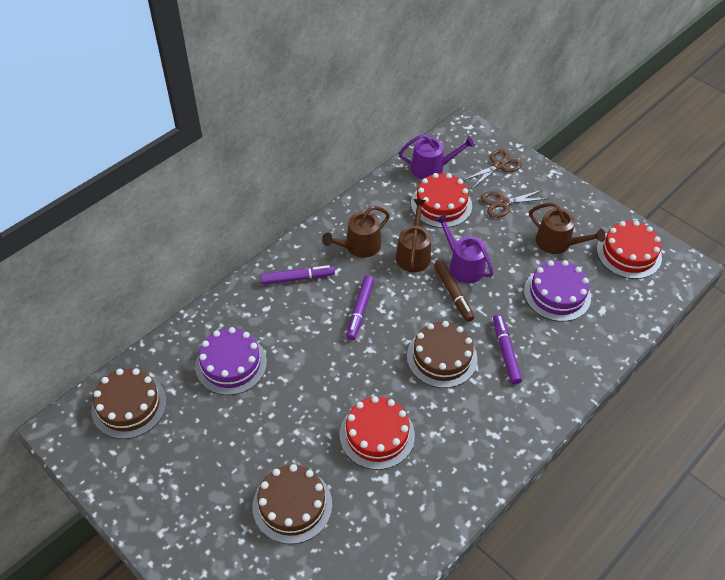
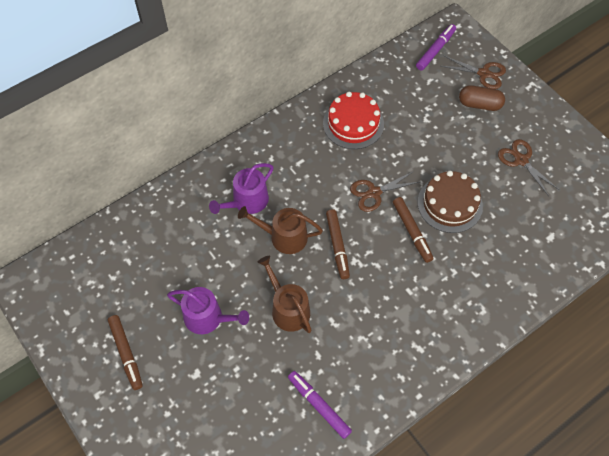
brown cake: [91,368,167,439] [253,464,332,544] [407,321,477,388] = 3 -> [418,171,483,233] = 1
brown capsule: none = 0 -> [459,85,505,111] = 1
brown marker: [434,260,474,322] = 1 -> [108,315,143,390] [326,209,350,279] [393,197,434,263] = 3
brown scissors: [464,149,522,189] [481,189,549,218] = 2 -> [350,171,419,212] [441,56,506,89] [498,139,559,196] = 3
brown watering can: [322,206,390,258] [396,199,431,272] [529,203,606,254] = 3 -> [238,206,323,254] [257,256,312,333] = 2
purple cake: [195,327,267,395] [524,260,591,322] = 2 -> none = 0
purple marker: [260,265,335,285] [346,275,374,340] [493,314,522,384] = 3 -> [288,371,352,439] [416,24,456,71] = 2
red cake: [340,396,415,470] [411,173,472,228] [597,221,662,279] = 3 -> [323,92,384,149] = 1

